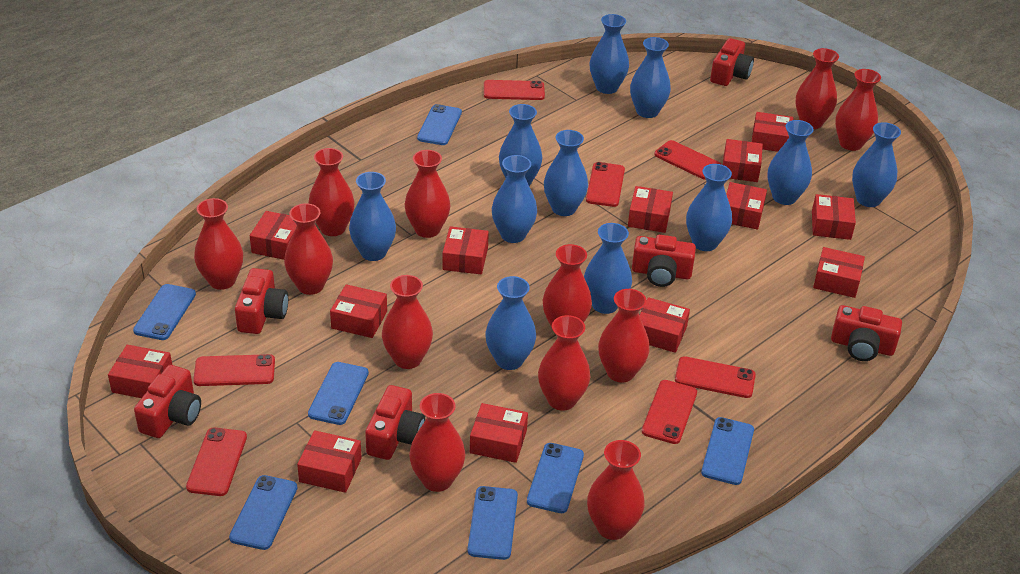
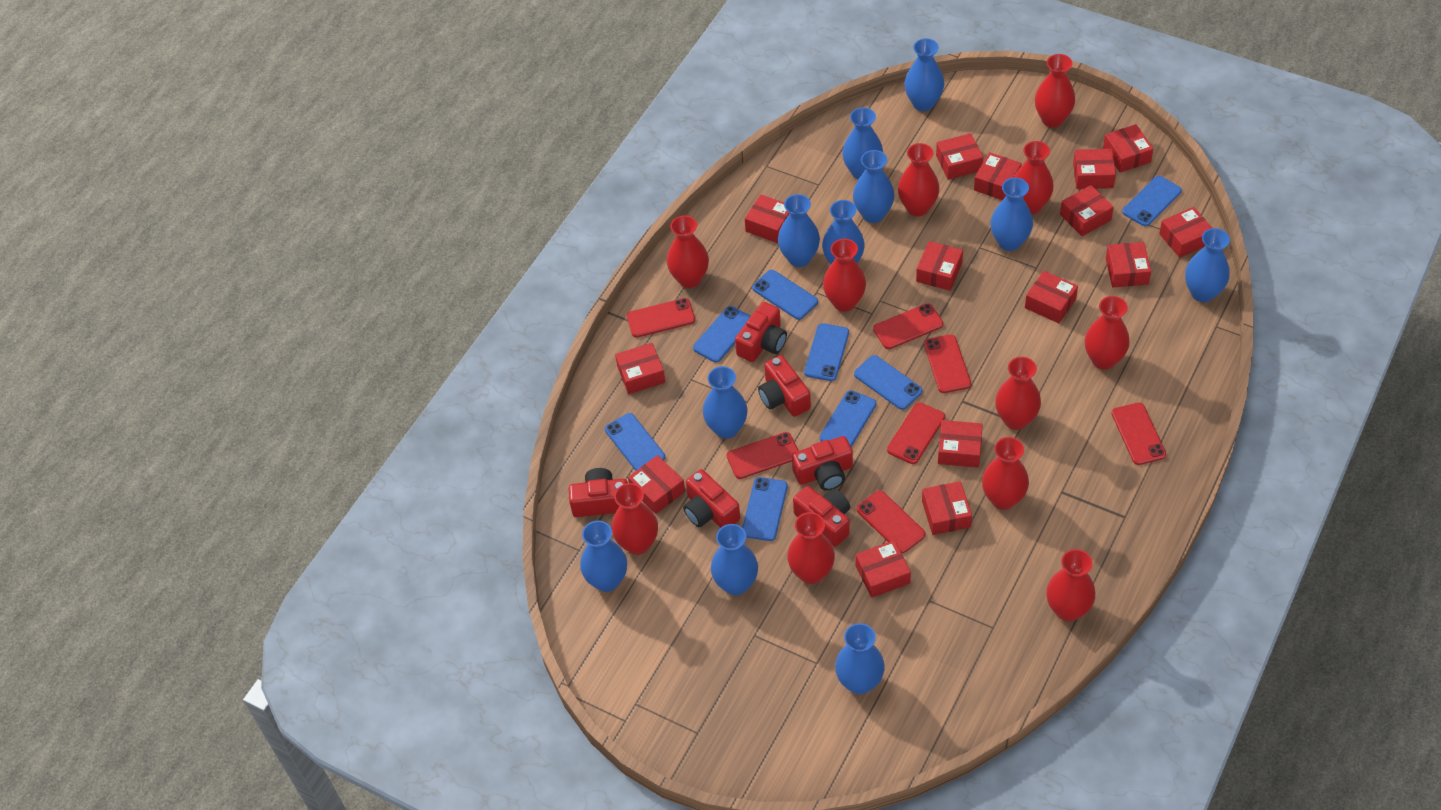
blue phone: [133,284,196,340] [229,475,297,550] [308,362,369,425] [417,104,462,145] [468,486,518,560] [527,443,584,513] [701,417,754,485] = 7 -> [605,413,665,471] [693,306,751,362] [742,477,788,541] [752,270,818,320] [804,323,849,381] [820,390,877,447] [854,355,922,410] [1122,176,1182,226] = 8
red box: [108,345,172,398] [250,211,297,260] [297,430,362,493] [330,284,387,338] [442,226,489,274] [470,403,528,463] [628,186,673,233] [639,297,690,353] [723,139,763,182] [726,182,767,229] [752,112,793,152] [812,194,856,240] [813,247,865,298] = 13 -> [615,343,665,394] [628,455,685,514] [745,195,789,243] [856,540,911,598] [916,241,963,291] [922,481,972,535] [936,133,983,180] [938,420,983,468] [974,152,1022,200] [1025,271,1078,323] [1060,185,1114,236] [1073,149,1116,189] [1103,124,1153,173] [1106,242,1151,288] [1159,207,1212,258] = 15
red vase: [194,198,243,290] [284,203,333,295] [308,148,355,236] [382,275,433,369] [405,150,451,238] [409,393,465,492] [538,315,590,411] [543,244,592,330] [587,440,645,540] [598,289,650,383] [795,48,839,129] [835,69,881,151] = 12 -> [612,483,658,555] [667,215,709,288] [787,512,835,584] [823,239,866,312] [898,143,940,216] [982,437,1029,510] [995,357,1041,430] [1014,141,1054,214] [1035,54,1075,127] [1046,549,1096,621] [1085,296,1130,370] = 11

